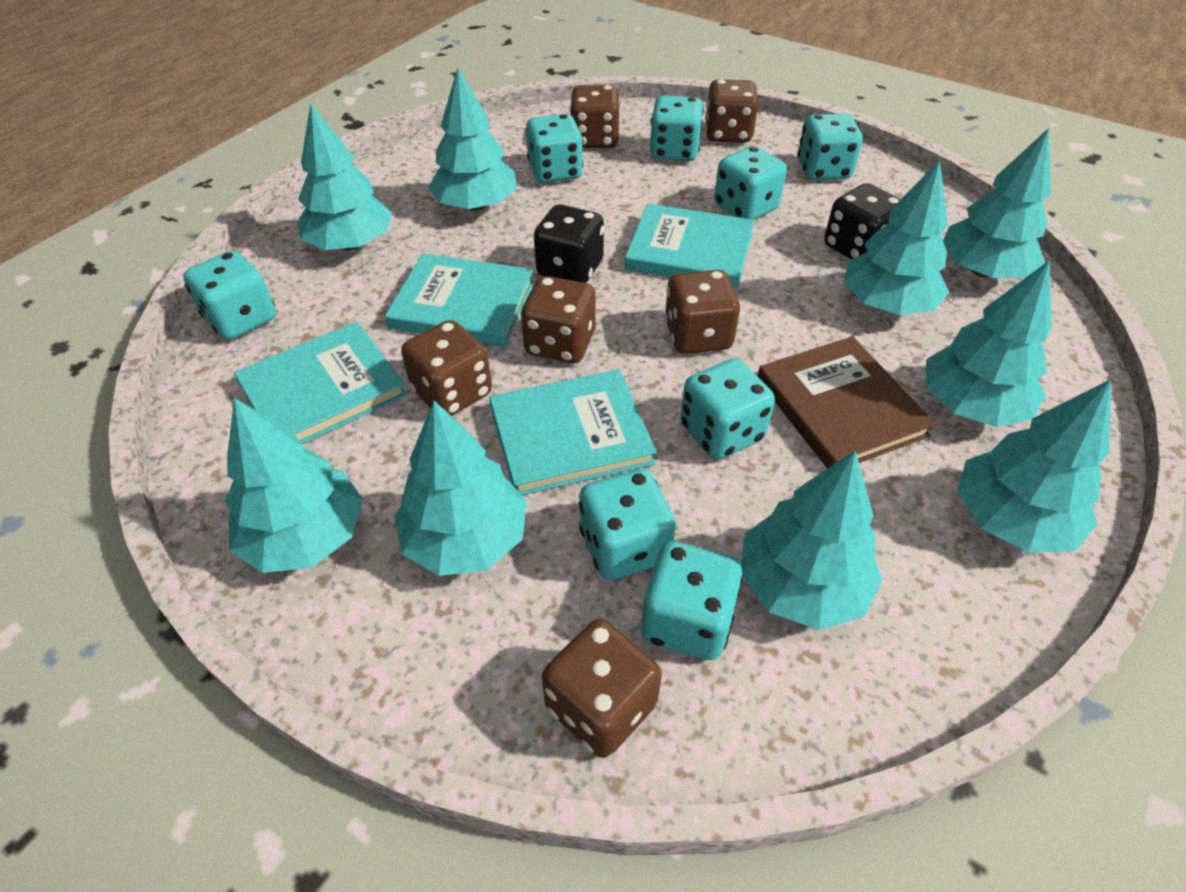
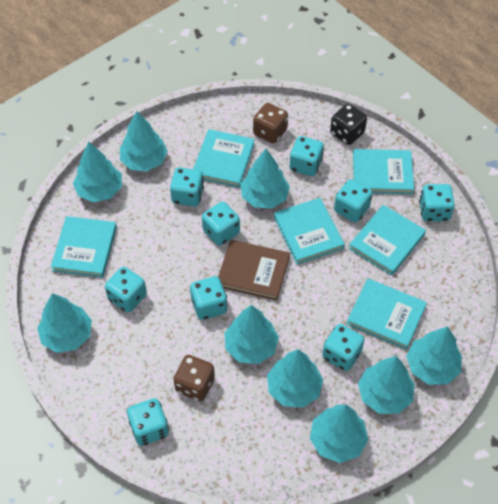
black dice: [534,204,604,283] [824,183,901,260] = 2 -> [330,104,367,145] = 1
brown dice: [401,320,492,416] [521,276,596,363] [542,619,662,758] [570,85,620,148] [664,270,740,354] [705,79,758,143] = 6 -> [174,355,215,401] [253,103,288,144] = 2
turquoise book: [234,321,407,444] [385,253,534,347] [489,369,657,495] [625,203,754,289] = 4 -> [51,216,117,278] [193,129,255,188] [274,198,345,264] [347,279,427,350] [349,205,426,275] [353,149,414,194] = 6
turquoise dice: [183,251,276,340] [526,114,583,183] [579,469,676,580] [641,541,743,660] [650,95,704,161] [680,358,775,460] [714,146,787,220] [797,114,863,180] = 8 -> [105,267,147,313] [127,398,169,446] [170,167,204,207] [190,276,227,320] [202,202,240,246] [290,136,324,176] [322,324,365,371] [334,179,373,223] [419,184,455,222] = 9

